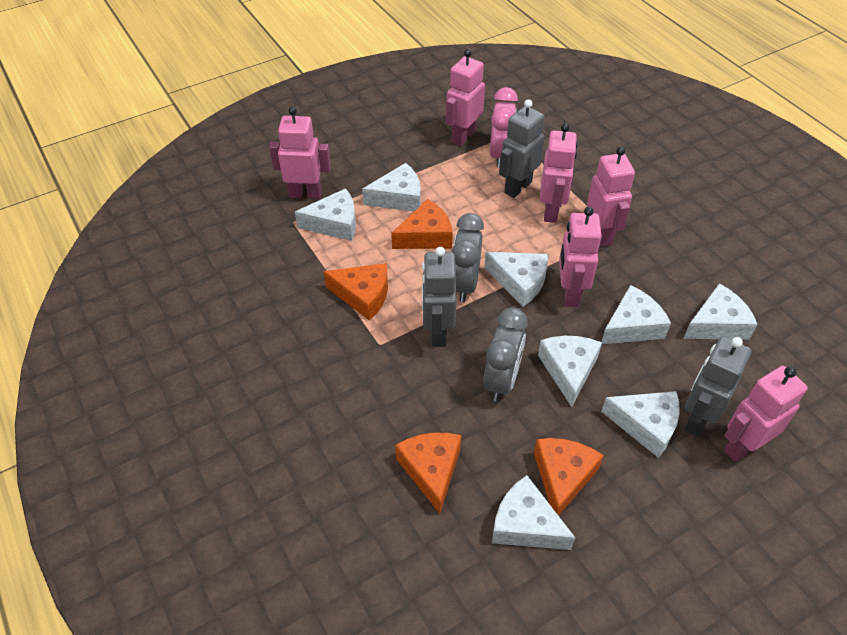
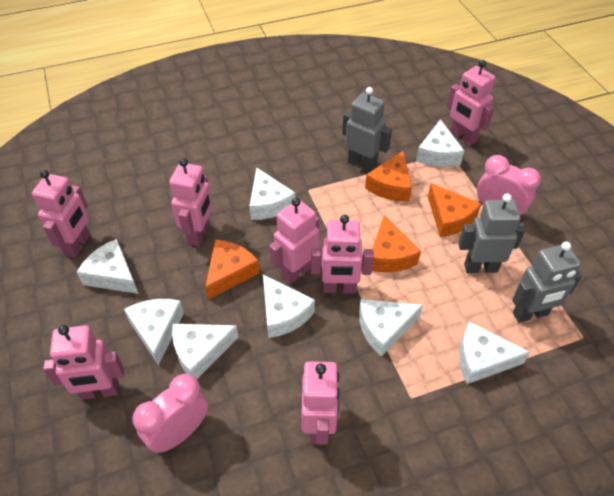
grey clock: [451,213,484,302] [483,307,527,402] = 2 -> none = 0
pink clock: [490,87,518,168] = 1 -> [132,374,208,453] [477,155,541,215] = 2
pink robot: [269,106,331,199] [446,49,485,146] [540,123,577,223] [559,207,602,307] [587,147,635,247] [724,366,808,462] = 6 -> [32,170,90,258] [43,325,124,400] [169,158,213,246] [269,198,319,284] [302,361,340,445] [311,215,374,294] [447,60,495,146] = 7

